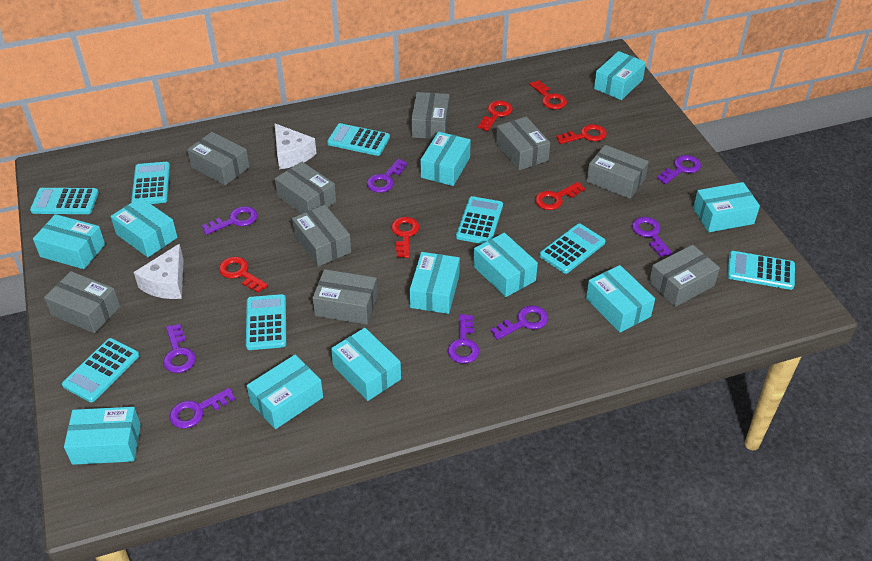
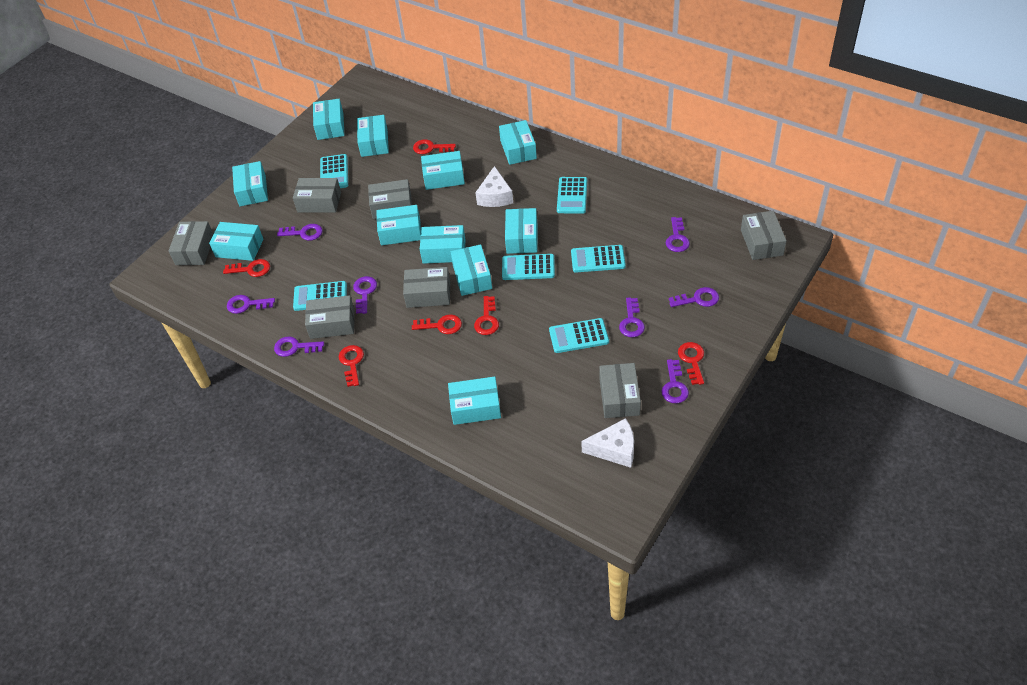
grey box: [44,271,120,333] [187,132,249,185] [275,162,336,214] [292,205,351,267] [313,269,378,325] [411,92,450,139] [496,117,550,170] [587,145,649,199] [649,245,720,307] = 9 -> [169,221,214,265] [293,178,341,213] [305,295,354,339] [368,179,412,219] [403,267,450,308] [599,363,641,418] [741,211,787,260] = 7
turquoise calculator: [30,188,99,214] [62,338,139,402] [131,162,170,204] [246,294,286,350] [327,123,390,156] [456,196,503,244] [539,223,606,274] [727,251,795,290] = 8 -> [293,281,347,311] [320,154,348,188] [502,254,555,280] [549,318,609,353] [557,177,587,214] [571,245,626,272] = 6

